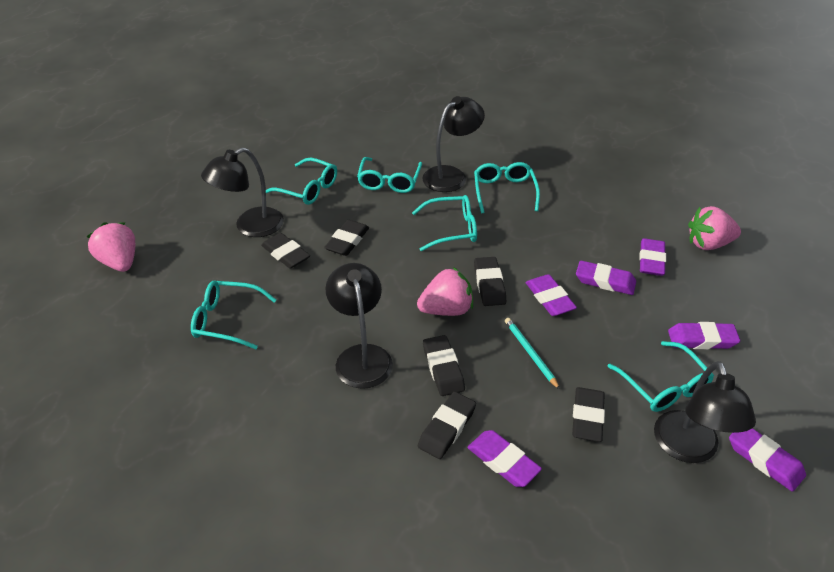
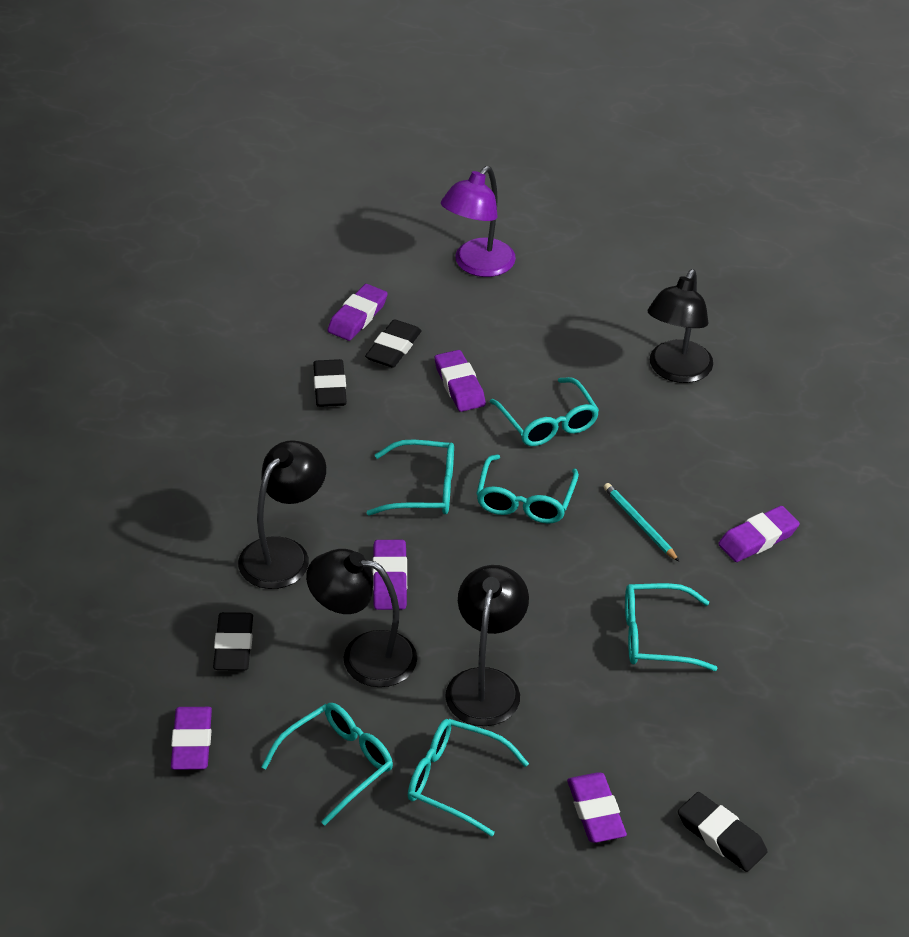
black eraser: [261,233,310,269] [324,220,369,256] [418,392,476,459] [423,335,465,396] [474,257,506,306] [572,387,605,442] = 6 -> [213,612,253,671] [314,359,347,407] [365,319,422,368] [678,792,767,872] = 4
pink strawberry: [86,222,135,272] [417,267,473,316] [688,206,741,250] = 3 -> none = 0
purple lamp: none = 0 -> [441,166,516,277] = 1

